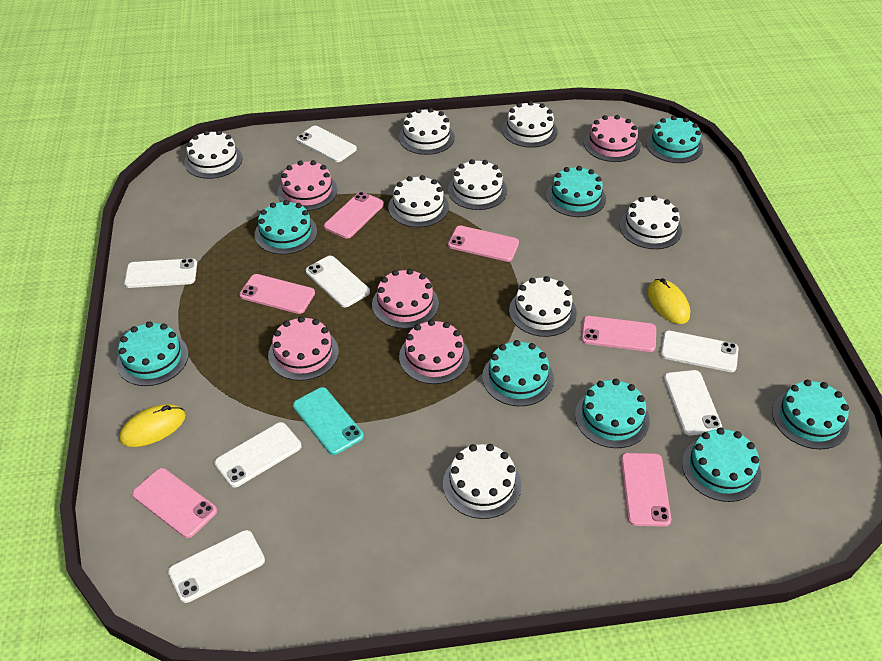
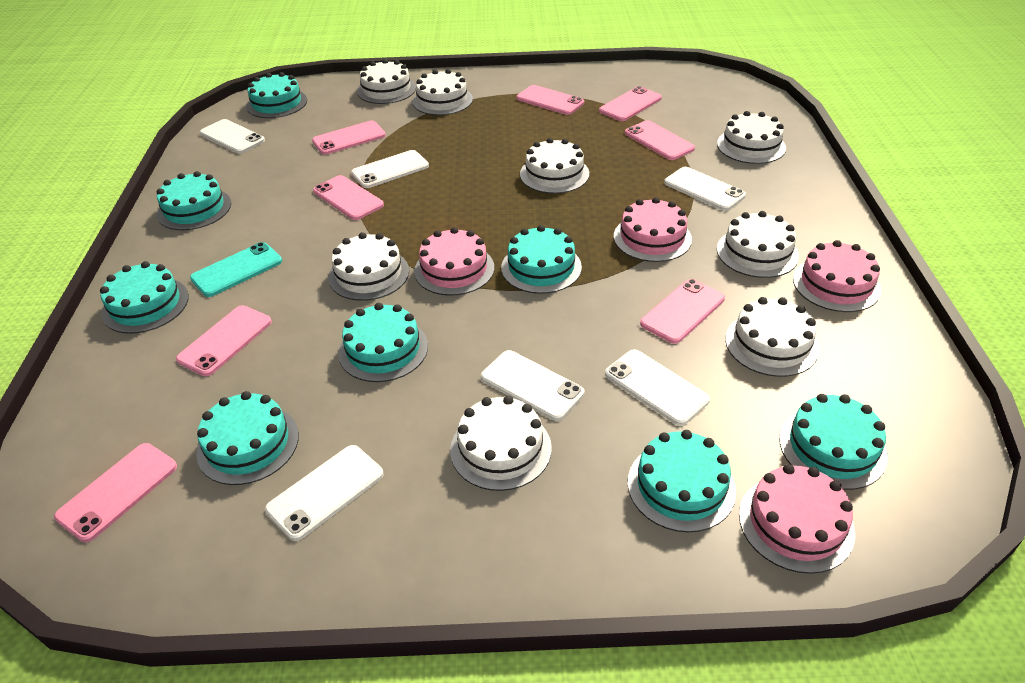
pink cake: [268,316,339,381] [277,160,337,211] [372,269,439,329] [399,320,469,384] [584,115,641,162] = 5 -> [414,227,494,296] [614,197,692,262] [739,464,855,574] [793,240,881,312] = 4
pink phone: [132,468,217,538] [240,274,315,314] [324,192,384,239] [448,226,519,262] [581,316,656,352] [621,453,671,527] = 6 -> [54,443,177,542] [176,305,272,376] [312,121,386,155] [313,175,384,220] [517,85,584,115] [599,86,662,121] [625,120,695,160] [640,279,725,344] = 8
white phone: [124,258,197,288] [168,530,265,603] [214,422,301,488] [296,126,357,162] [305,256,370,307] [660,331,739,372] [664,370,722,435] = 7 -> [200,119,265,154] [265,445,384,541] [351,150,429,188] [481,350,584,421] [605,349,710,426] [664,167,746,211] = 6
yellow mouse: [119,404,186,447] [648,278,690,324] = 2 -> none = 0

